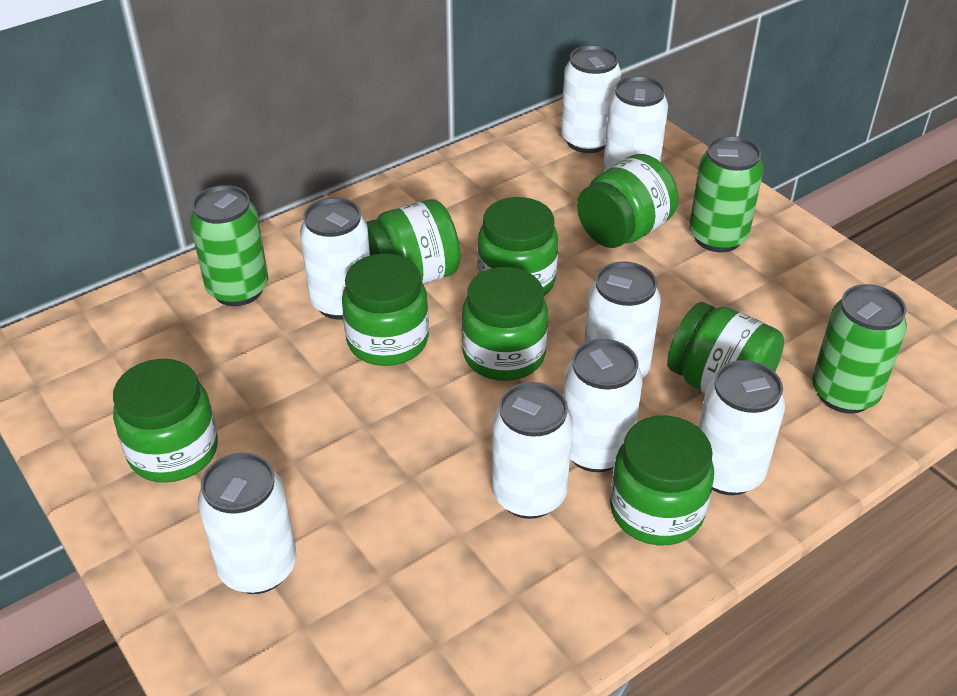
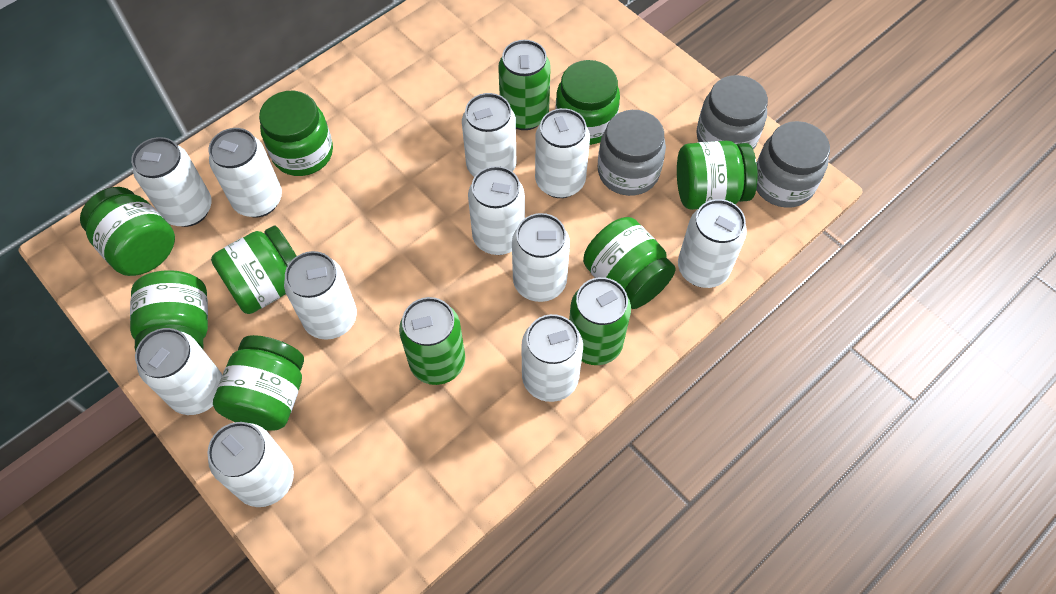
grey jar: none = 0 -> [598,110,666,196] [696,75,768,150] [756,121,830,208] = 3
white can: [198,453,297,594] [300,197,370,320] [492,382,573,519] [561,45,621,153] [563,339,643,472] [584,261,661,379] [603,76,668,170] [698,360,785,495] = 8 -> [131,137,212,227] [135,328,222,415] [207,422,294,507] [208,128,282,217] [284,251,357,340] [462,93,517,177] [468,166,525,255] [512,213,570,302] [521,314,583,402] [535,108,590,198] [678,199,747,288] = 11

